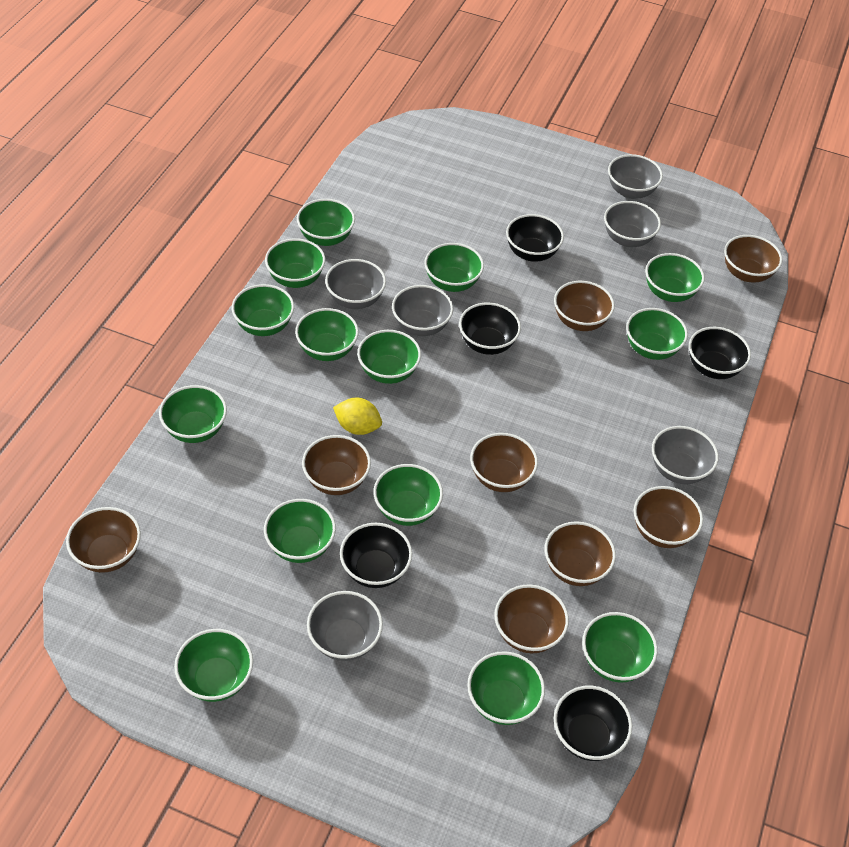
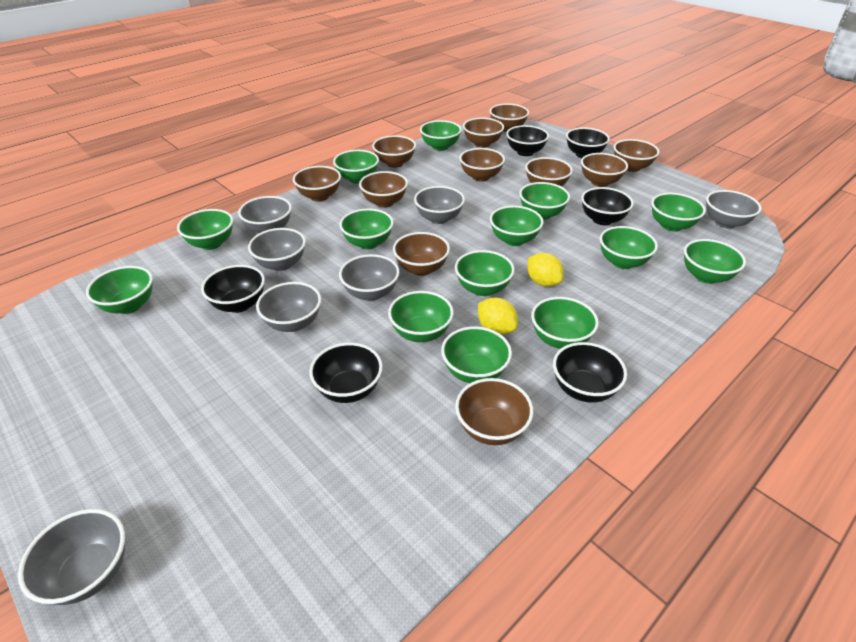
black bowl: [340,523,412,588] [459,302,521,355] [506,214,564,262] [554,686,632,761] [689,327,751,379] = 5 -> [201,265,265,313] [309,343,383,403] [506,125,549,156] [553,342,627,403] [566,127,610,158] [581,187,634,225] = 6
brown bowl: [66,507,141,573] [302,435,371,495] [470,433,538,492] [494,584,569,653] [544,521,616,586] [554,281,615,331] [634,486,703,548] [724,235,783,282] = 8 -> [293,166,341,201] [359,171,408,208] [372,135,416,168] [393,232,450,276] [455,378,533,445] [459,148,505,182] [463,117,504,148] [490,103,529,132] [525,157,573,186] [581,153,628,187] [614,139,659,172] = 11
grey bowl: [307,591,383,661] [325,259,386,309] [392,285,453,336] [604,201,661,247] [608,154,663,199] [652,426,719,484] = 6 -> [18,509,125,605] [238,196,292,233] [248,228,306,271] [256,282,321,332] [339,254,399,301] [414,186,465,224] [706,190,761,229] = 7
yellow lemon: [333,398,382,435] = 1 -> [478,297,518,335] [527,253,564,287] = 2

